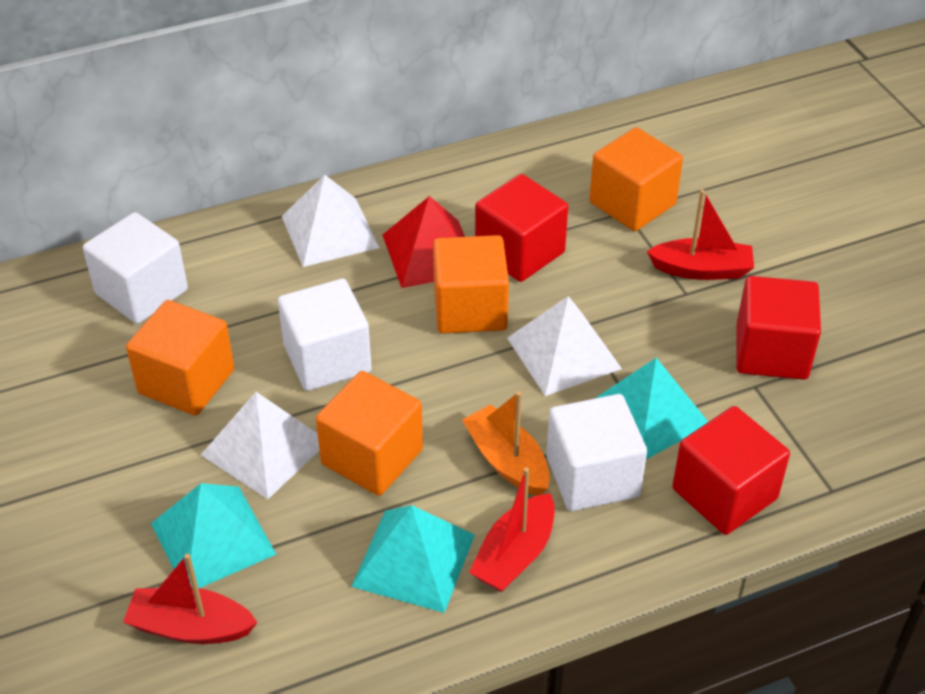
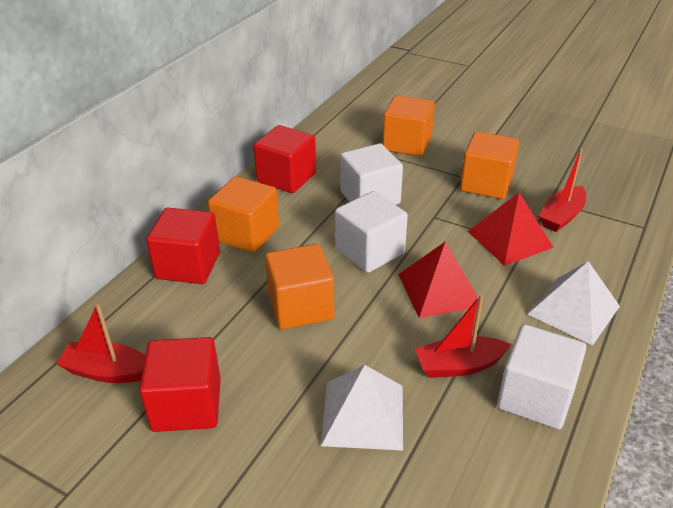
orange boat: [462,391,550,496] = 1 -> none = 0
red pyramid: [383,196,465,288] = 1 -> [398,241,483,318] [467,193,554,266] = 2
turquoise pyramid: [151,483,276,588] [351,505,475,613] [594,358,708,459] = 3 -> none = 0
white pyramid: [201,392,319,499] [282,175,380,267] [507,296,622,396] = 3 -> [321,365,403,451] [528,261,620,345] = 2

